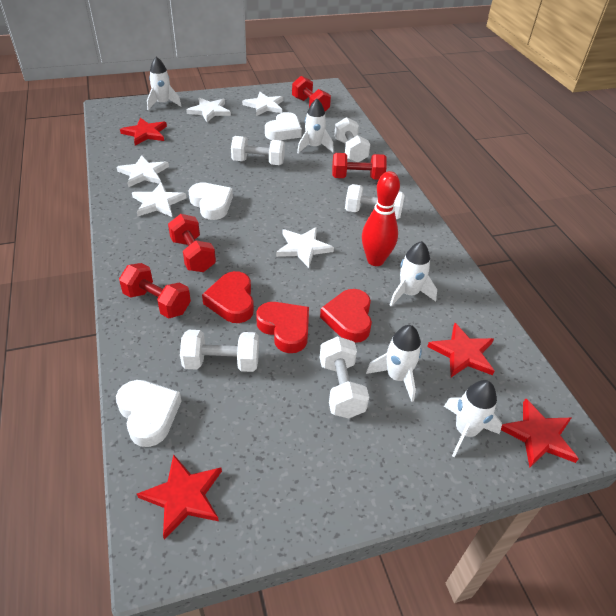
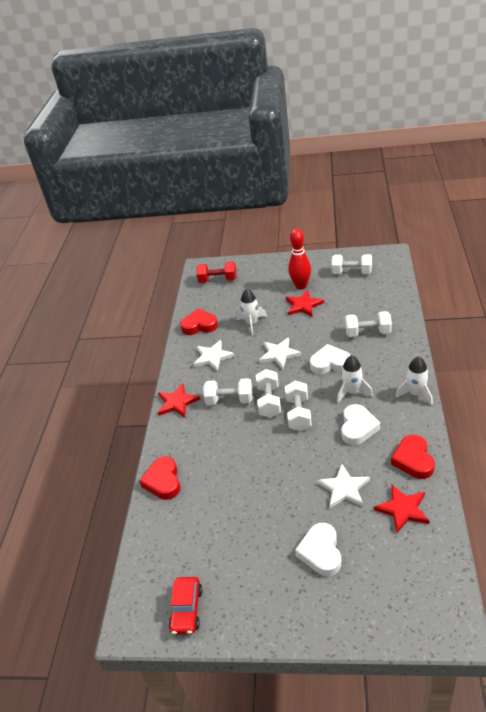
red car: none = 0 -> [168,577,202,635] = 1
red dumbbell: [119,263,191,318] [168,214,216,272] [292,76,331,111] [332,153,387,180] = 4 -> [196,262,236,283] = 1
red star: [120,118,167,146] [137,454,222,540] [427,323,495,377] [501,398,579,467] = 4 -> [158,383,200,418] [286,290,324,317] [374,485,430,533] = 3
white rocket: [147,57,181,110] [297,99,334,153] [366,325,422,402] [390,241,437,306] [444,380,502,457] = 5 -> [236,289,267,335] [337,355,373,403] [396,356,433,405] = 3
white star: [117,155,169,187] [132,182,186,217] [186,98,231,122] [242,92,284,116] [276,227,334,268] = 5 -> [193,340,235,372] [259,338,301,369] [317,464,370,508] = 3

